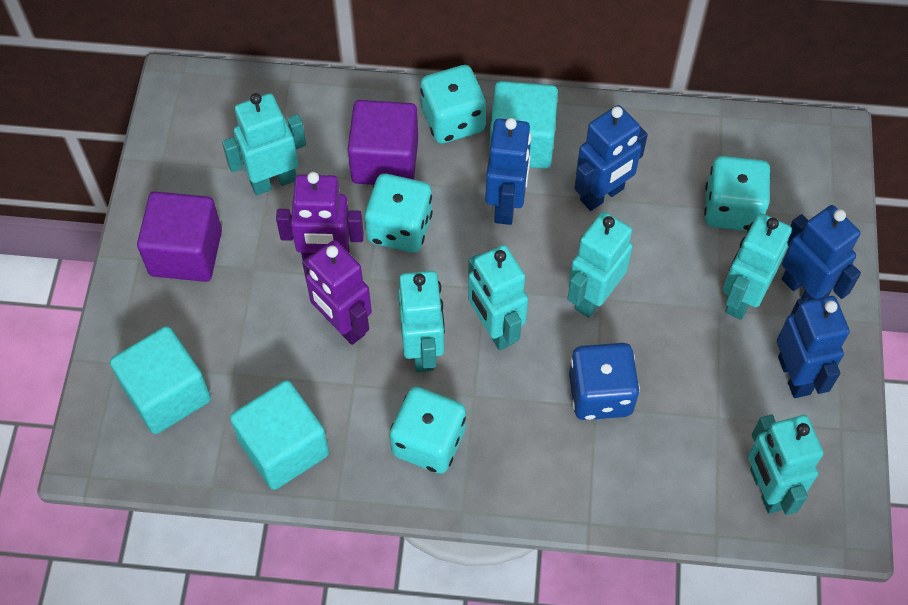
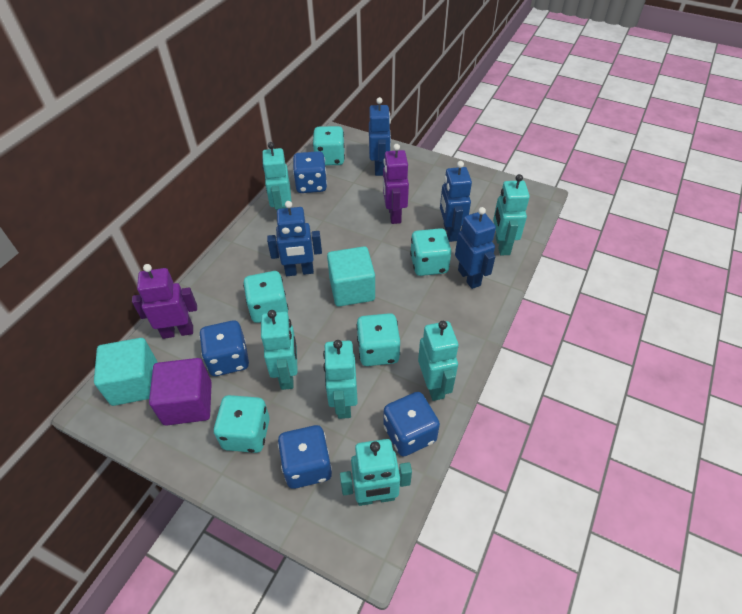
blue dice: [569,343,640,420] = 1 -> [199,320,249,376] [278,425,332,489] [293,151,327,193] [383,392,440,456] = 4
purple cube: [137,191,222,282] [348,100,418,185] = 2 -> [149,358,212,426] = 1
turquoise cube: [110,326,211,434] [230,380,329,490] [489,81,558,169] = 3 -> [94,338,157,406] [327,246,375,307] = 2
turquoise dice: [365,174,433,253] [390,387,466,474] [420,65,486,144] [704,156,771,231] = 4 -> [214,395,270,453] [243,271,288,323] [313,126,345,166] [356,313,400,366] [410,228,451,276] = 5

